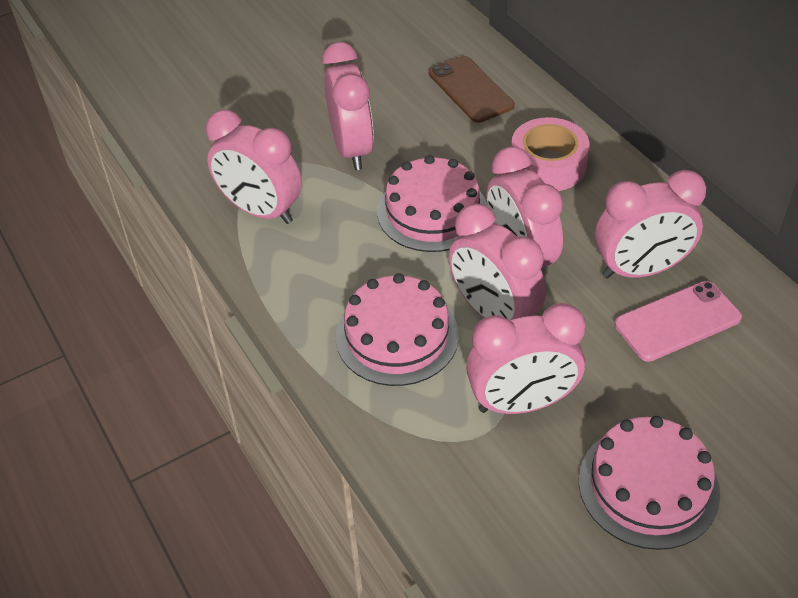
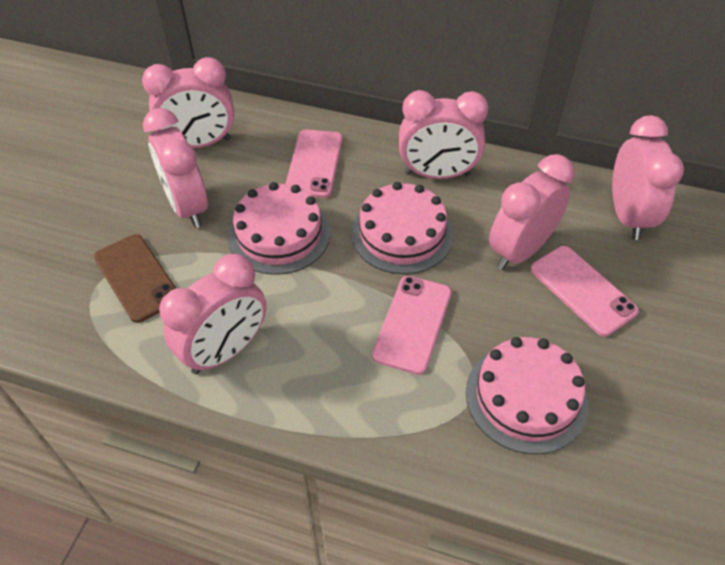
pink phone: [615,281,742,362] = 1 -> [286,130,343,198] [372,276,452,375] [530,246,639,336] = 3
pink tape: [511,117,589,191] = 1 -> none = 0

